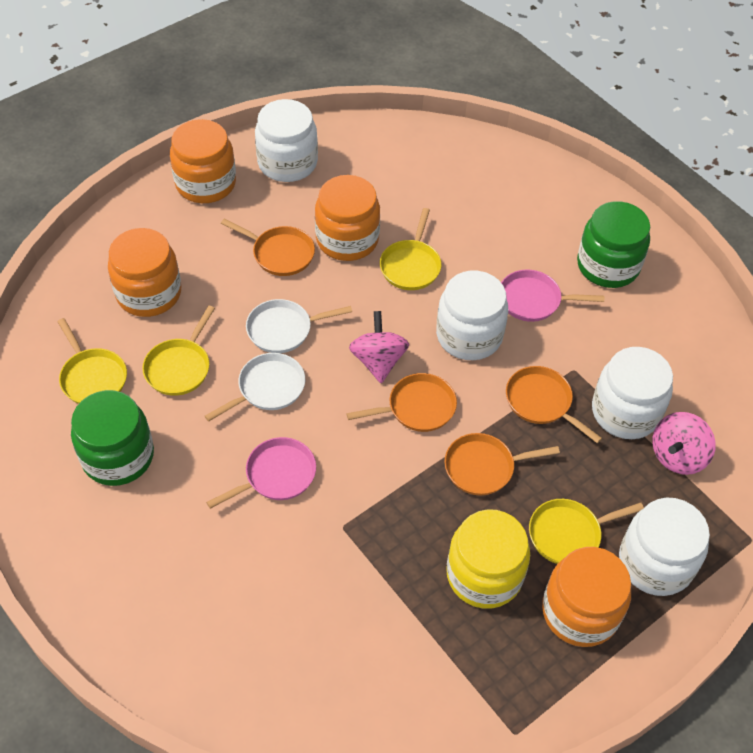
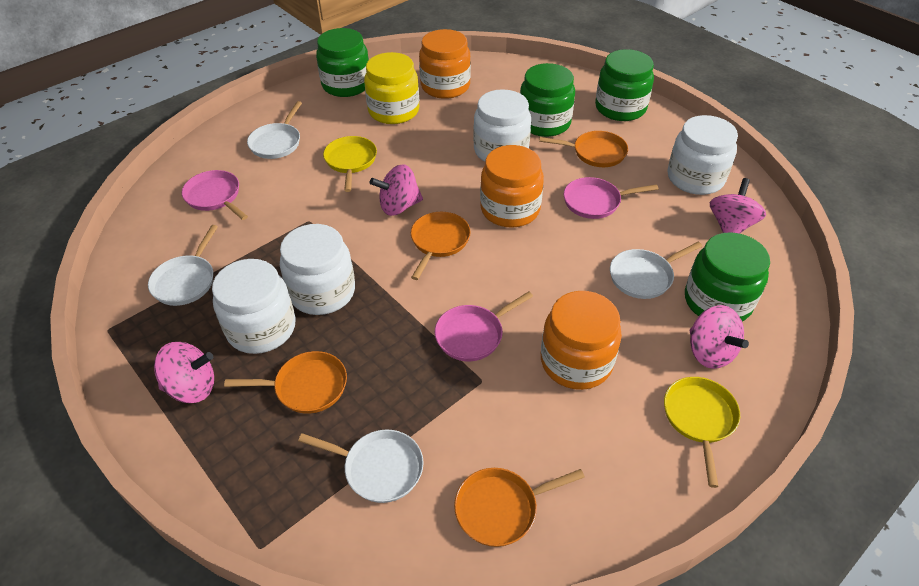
green jar: [71,390,154,486] [577,201,650,288] = 2 -> [316,28,369,97] [520,63,575,137] [595,49,654,121] [685,232,770,322] = 4
orange jar: [108,228,181,317] [170,119,236,203] [315,175,380,261] [542,547,631,647] = 4 -> [419,29,471,99] [480,145,544,228] [541,291,622,390] = 3
pink pan: [206,437,316,509] [501,270,604,322] = 2 -> [182,170,248,220] [435,291,533,361] [564,177,658,219] = 3
pink spinning top: [349,311,409,383] [652,412,716,475] = 2 -> [154,342,214,403] [370,164,423,216] [690,305,749,369] [710,178,766,233] = 4
white pan: [205,353,305,422] [246,299,352,353] = 2 -> [148,225,218,306] [247,101,302,159] [298,429,424,503] [610,242,703,299] = 4
yellow pan: [57,318,127,404] [142,306,215,396] [380,208,441,290] [529,499,644,564] = 4 -> [323,136,377,192] [664,377,740,488] = 2

